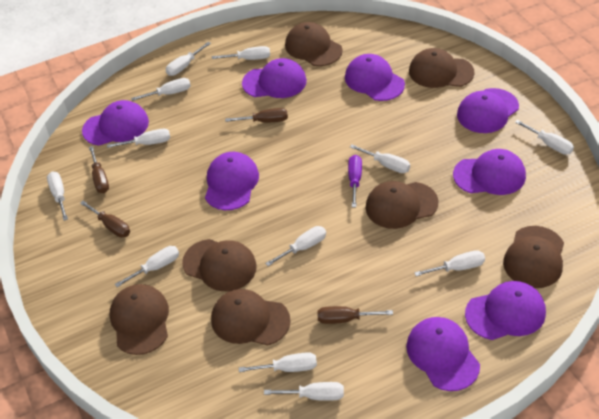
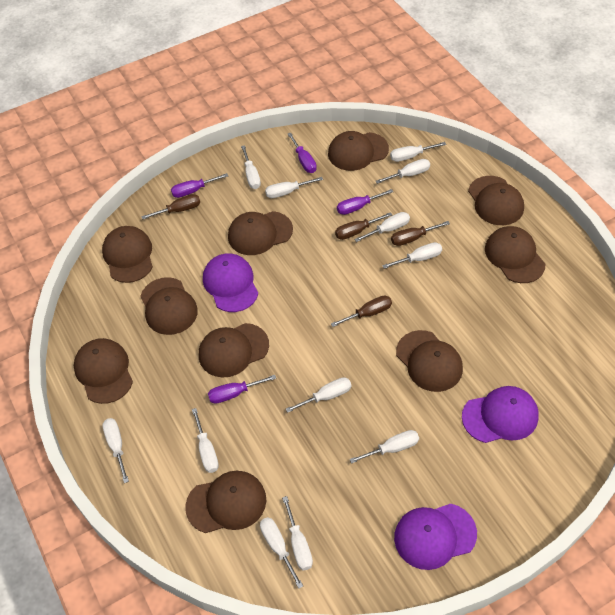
brown cap: [110,284,169,355] [182,239,257,291] [211,289,291,345] [285,22,342,66] [366,181,438,229] [409,48,474,88] [503,226,564,288] = 7 -> [74,338,133,404] [102,226,153,283] [140,277,198,335] [185,471,266,533] [199,323,269,378] [228,211,293,255] [328,131,389,171] [396,330,463,392] [468,176,524,225] [485,226,545,283] = 10
purple cap: [82,100,149,146] [205,152,259,210] [242,58,307,98] [345,54,405,101] [406,317,480,391] [453,149,526,195] [457,88,519,133] [465,281,546,340] = 8 -> [203,254,258,312] [394,504,477,570] [462,386,539,443] = 3
purple screwdriver: [348,155,362,207] = 1 -> [171,173,228,198] [208,375,276,404] [288,133,317,173] [337,189,393,215] = 4

